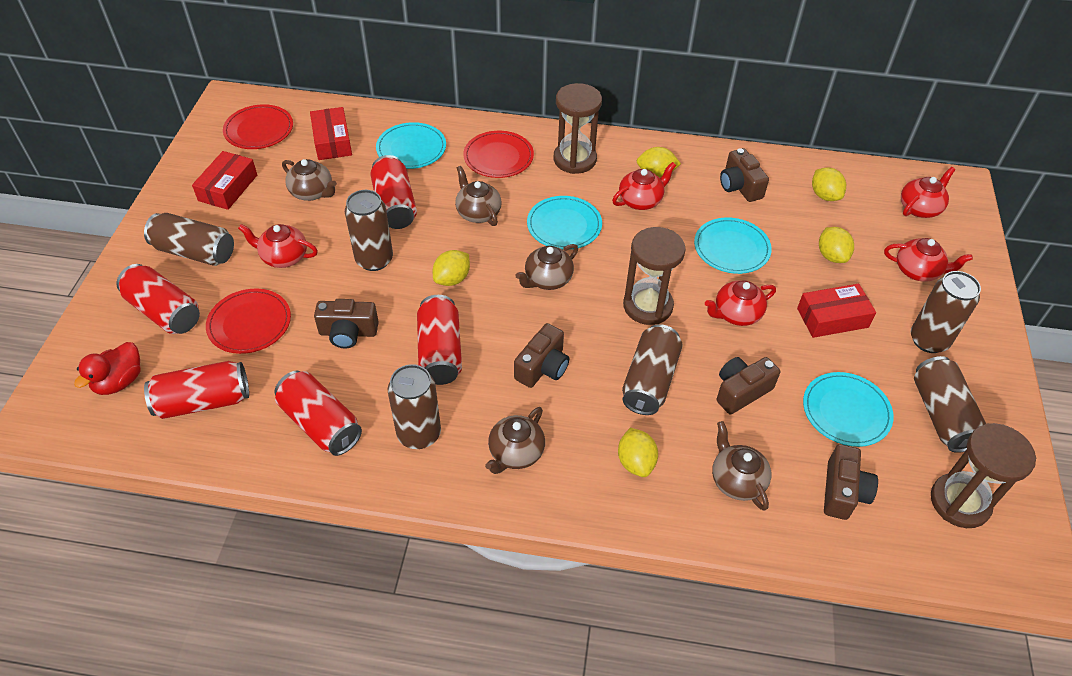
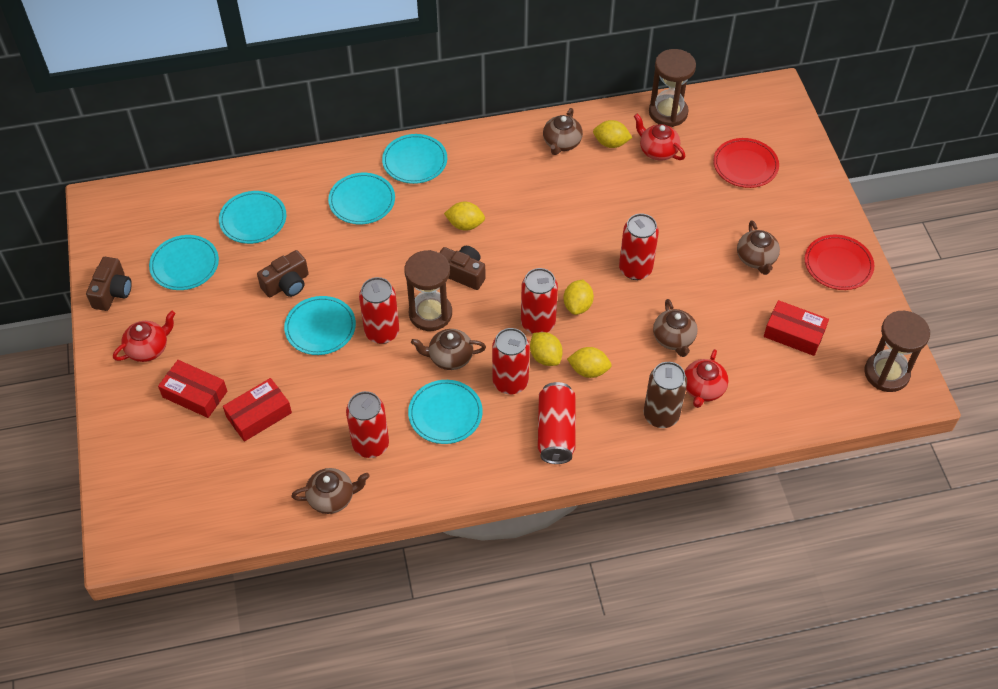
brown camera: [314,299,379,348] [514,323,569,388] [717,357,780,414] [720,148,769,202] [824,444,878,520] = 5 -> [86,257,132,311] [257,250,309,297] [439,246,486,290] = 3
brown can: [144,213,234,266] [345,190,393,271] [388,364,441,449] [622,324,683,415] [911,271,981,353] [914,356,986,453] = 6 -> [644,362,687,428] = 1
red can: [116,264,200,334] [144,361,249,419] [275,371,362,456] [370,155,417,229] [417,295,462,385] = 5 -> [346,391,389,458] [359,277,399,344] [492,328,530,395] [521,268,558,334] [538,382,576,464] [619,214,659,280] = 6
red duck: [74,342,141,395] = 1 -> none = 0
red plate: [206,289,291,354] [223,104,293,149] [463,131,534,178] = 3 -> [713,138,779,188] [805,235,874,290] = 2
red teapot: [238,224,318,268] [612,162,676,210] [705,280,776,326] [884,238,973,282] [901,167,955,218] = 5 -> [113,311,175,362] [634,114,685,161] [685,349,728,408] = 3
turquoise plate: [376,122,446,169] [527,196,602,250] [694,217,772,274] [803,372,894,447] = 4 -> [149,235,219,290] [219,191,286,244] [284,296,356,355] [328,173,395,224] [382,134,447,184] [408,380,483,444] = 6

